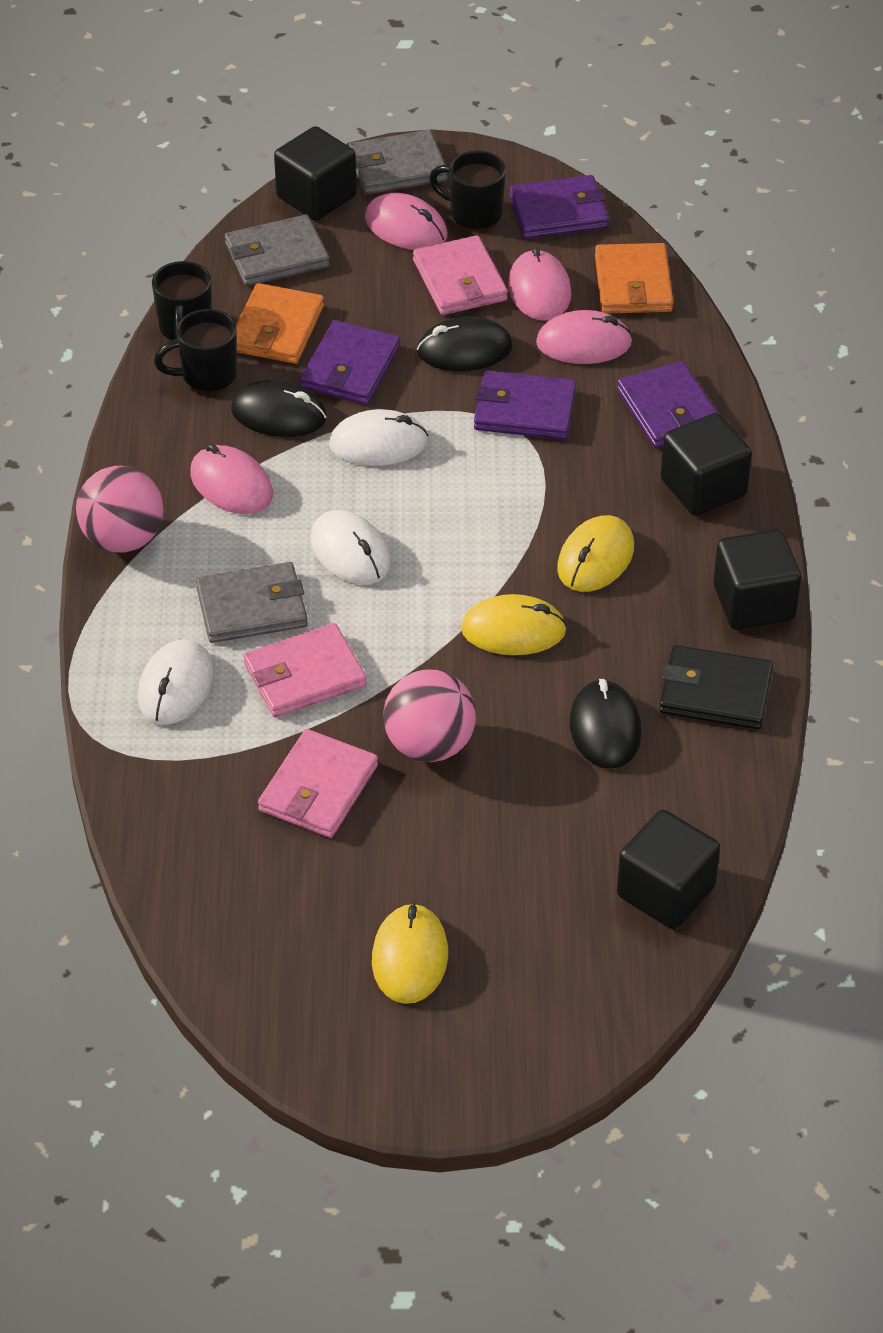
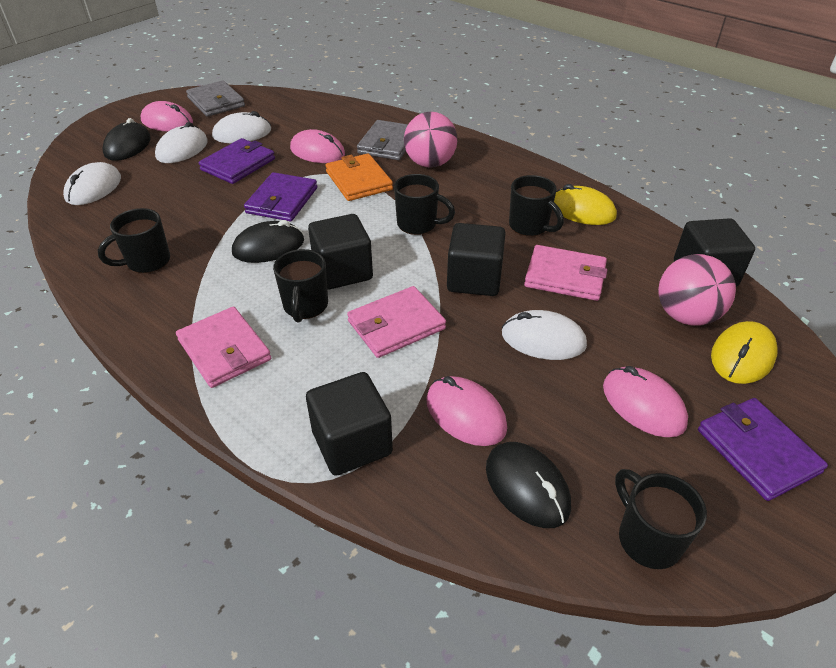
black mug: [152,261,212,341] [154,309,237,392] [429,151,506,230] = 3 -> [98,208,170,273] [273,249,328,322] [394,174,455,235] [509,175,564,236] [615,469,707,569] = 5
black wallet: [659,645,773,730] = 1 -> none = 0
grey wallet: [196,562,308,643] [225,215,329,286] [349,130,448,194] = 3 -> [186,80,245,117] [357,120,408,160] = 2
orange wallet: [236,283,324,364] [595,243,673,314] = 2 -> [325,153,393,201] = 1
purple wallet: [300,320,400,404] [474,370,576,440] [509,175,609,239] [617,361,718,448] = 4 -> [199,138,275,184] [244,172,317,221] [698,398,828,501] = 3
white mouse: [138,639,214,725] [310,510,391,585] [329,409,428,466] = 3 -> [63,162,121,205] [155,122,208,163] [212,111,271,143] [502,310,587,360] = 4
yellow mouse: [372,903,448,1004] [461,594,567,655] [557,515,634,592] = 3 -> [554,184,617,225] [711,321,778,384] = 2

